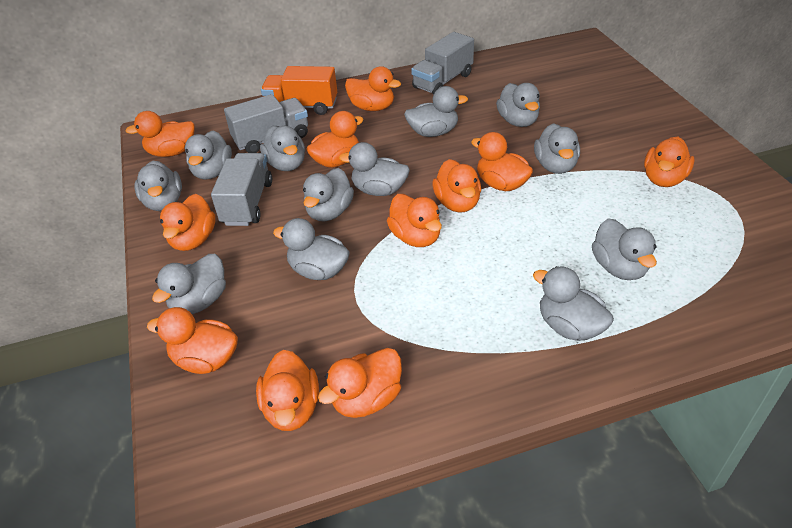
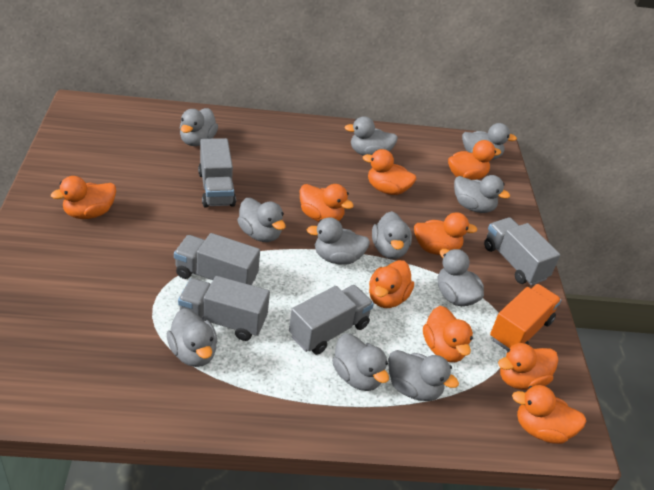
grey duck: [134,161,182,211] [152,254,226,314] [185,131,232,180] [260,126,305,171] [273,218,350,280] [303,168,354,221] [339,142,410,196] [404,86,468,137] [496,83,540,127] [533,266,614,341] [534,123,580,174] [592,218,657,280] = 12 -> [167,308,218,367] [180,108,218,146] [238,198,286,242] [307,217,370,265] [332,333,389,391] [344,116,398,156] [372,211,412,259] [388,350,459,401] [438,249,484,306] [454,175,510,213] [462,123,517,160] = 11
grey truck: [211,153,272,226] [224,94,308,153] [411,32,474,95] = 3 -> [174,233,260,285] [178,276,270,341] [198,138,236,208] [289,285,374,355] [484,217,560,285] = 5
orange duck: [125,111,195,157] [147,307,238,374] [160,194,216,251] [256,350,319,431] [306,111,364,168] [318,348,402,418] [345,66,401,111] [387,194,442,247] [432,159,481,212] [471,132,533,191] [644,137,695,187] = 11 -> [51,176,116,219] [300,184,354,222] [363,149,416,195] [369,260,414,308] [414,212,478,255] [423,306,473,362] [448,140,501,180] [498,343,558,390] [512,385,586,444] = 9

